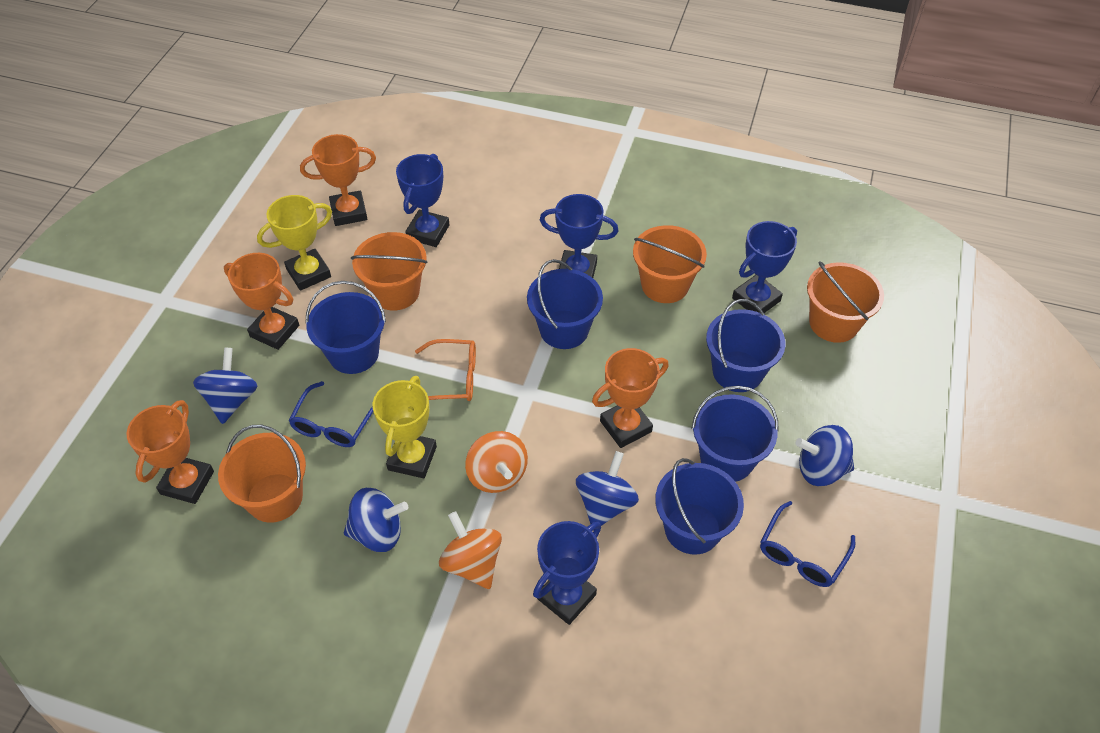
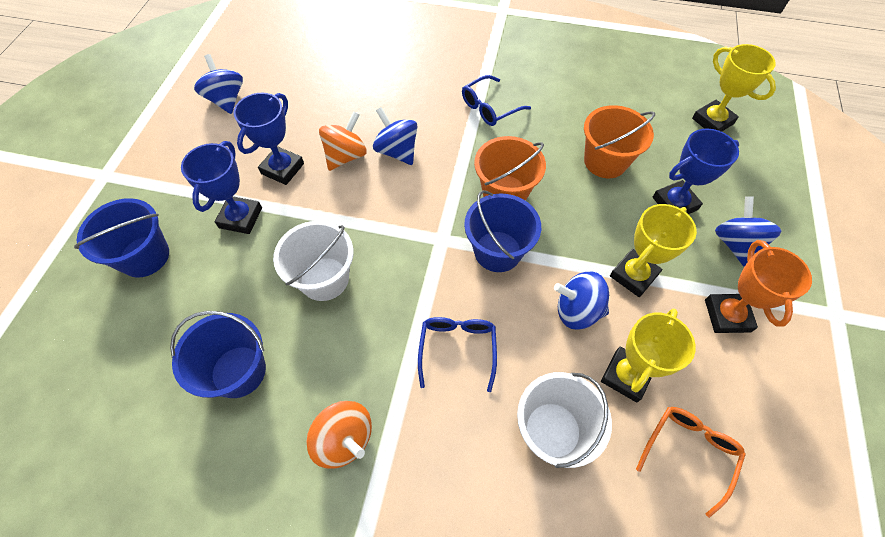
blue bucket: [306,281,386,374] [527,259,603,349] [655,458,744,555] [691,386,779,482] [706,299,786,392] = 5 -> [74,198,169,277] [170,311,266,398] [464,190,541,272] = 3
blue trophy: [396,154,450,247] [533,521,601,625] [540,194,618,278] [732,221,797,313] = 4 -> [181,141,262,234] [233,93,304,185] [653,128,739,214] = 3
orange bucket: [218,425,306,523] [351,232,428,311] [633,225,707,303] [807,261,884,343] = 4 -> [474,136,546,201] [584,105,655,178] = 2
orange trophy: [127,400,214,504] [224,253,299,350] [300,134,376,226] [592,348,668,448] = 4 -> [705,240,812,333] = 1
white bucket: none = 0 -> [273,221,354,301] [517,372,612,468] = 2
yellow trophy: [257,195,332,291] [373,376,437,478] = 2 -> [601,308,696,402] [610,204,697,297] [692,44,776,132] = 3

